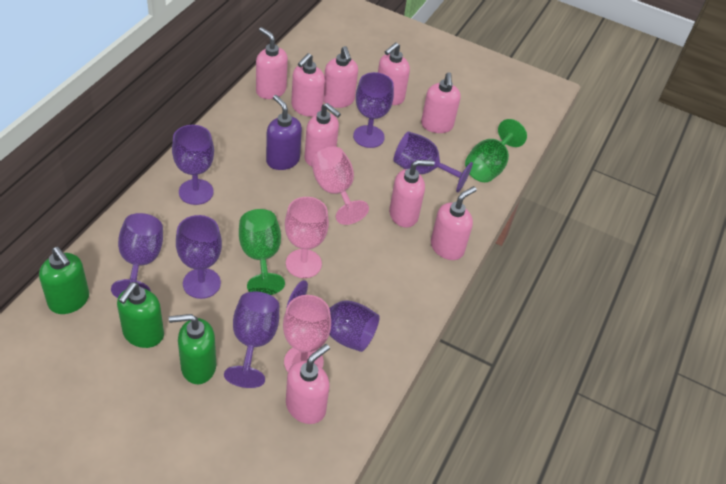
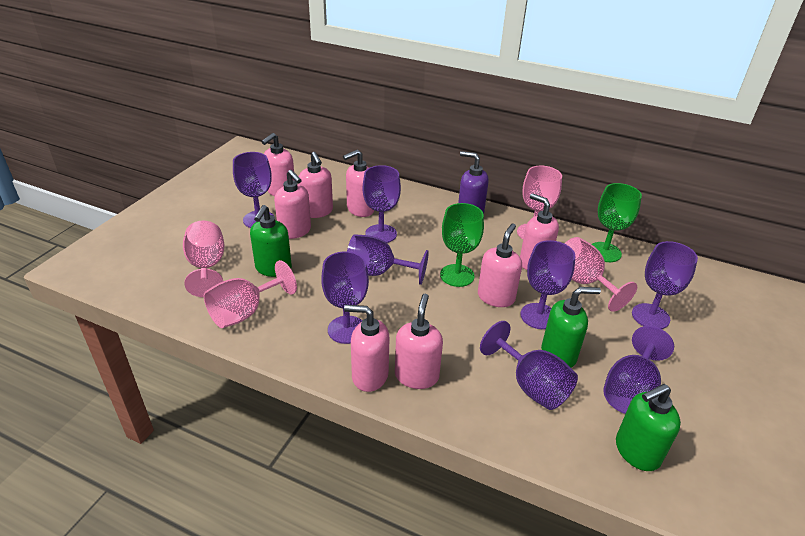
pink goblet: [283,295,331,372] [285,197,329,278] [311,146,369,225] = 3 -> [183,220,224,297] [204,260,297,328] [517,166,562,239] [564,237,637,312] = 4
pink soap dispenser: [256,27,288,99] [286,344,330,424] [291,53,325,117] [304,103,341,166] [324,46,358,108] [378,42,410,105] [389,160,435,227] [421,72,461,133] [431,186,477,260] = 9 -> [262,133,295,196] [274,170,311,239] [299,152,333,218] [343,150,374,217] [344,305,389,392] [395,294,443,389] [478,224,522,307] [520,193,559,270] = 8
purple goblet: [111,213,163,298] [172,125,214,205] [176,215,222,299] [224,292,279,388] [286,280,380,352] [353,72,394,148] [394,131,473,192] = 7 -> [233,152,274,228] [321,251,369,344] [347,234,429,285] [363,165,401,243] [480,321,578,410] [521,240,575,329] [603,326,674,414] [632,241,698,329] = 8

